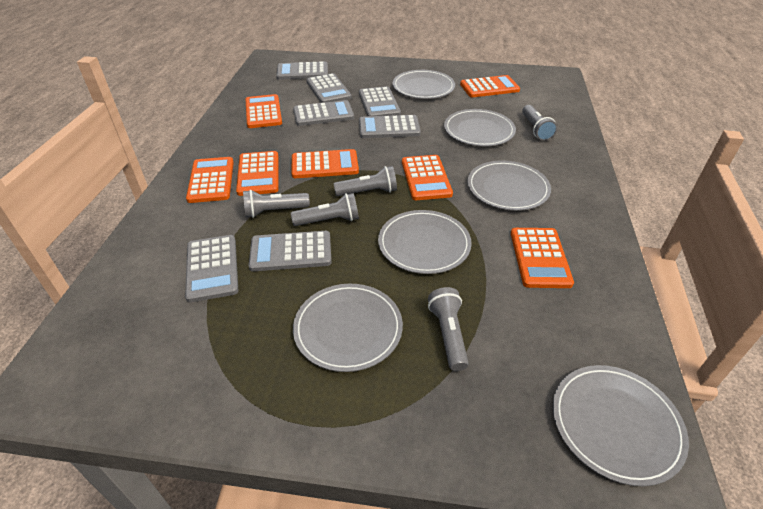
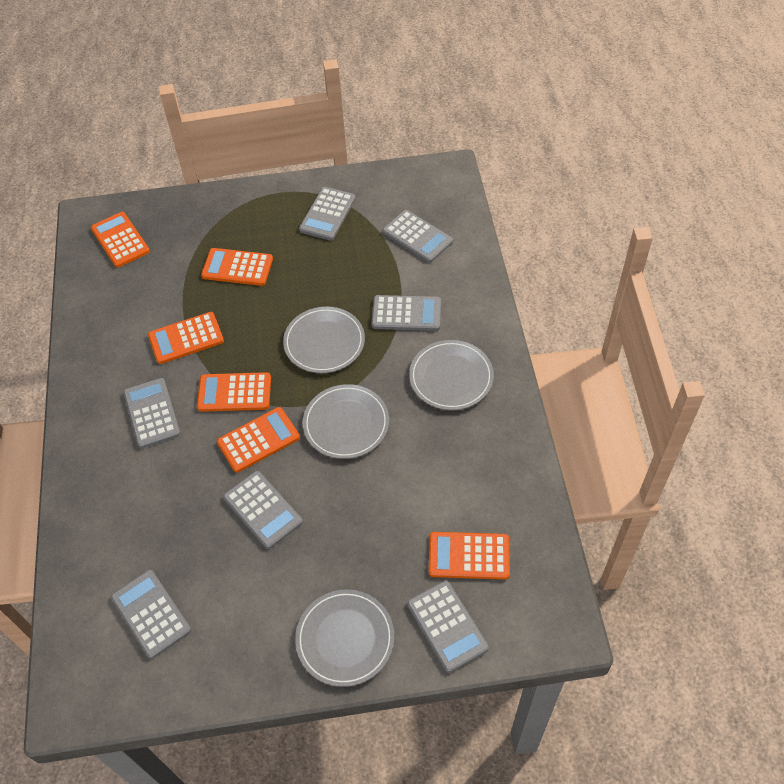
grey flashlight: [243,190,310,218] [291,193,359,226] [333,166,397,196] [428,287,469,371] [522,105,557,141] = 5 -> none = 0
grey plate: [293,284,403,372] [378,210,472,274] [392,70,455,99] [444,109,516,146] [467,161,551,211] [553,365,689,486] = 6 -> [283,307,365,373] [295,589,394,687] [303,384,389,459] [409,340,494,410] = 4
orange calculator: [186,157,234,203] [236,151,278,196] [246,94,282,128] [291,149,359,178] [402,155,453,200] [460,75,520,97] [511,228,574,288] = 7 -> [91,212,150,268] [148,312,224,364] [197,372,271,412] [201,248,273,286] [217,407,300,473] [429,532,510,580] = 6

